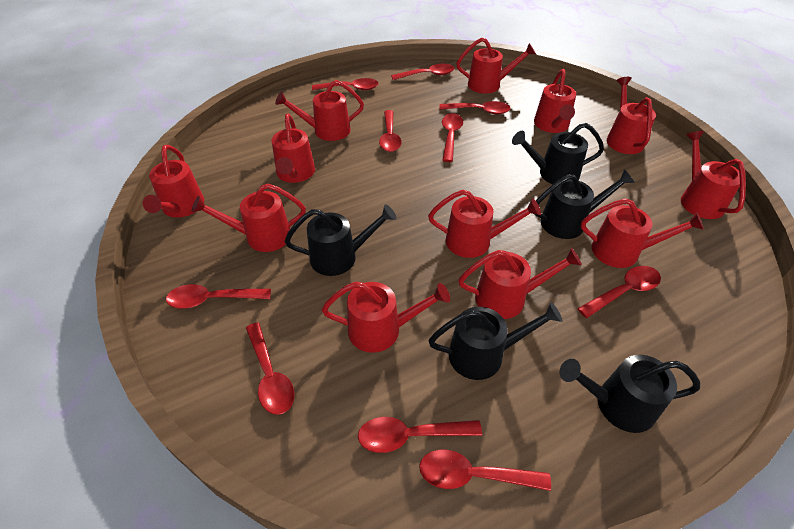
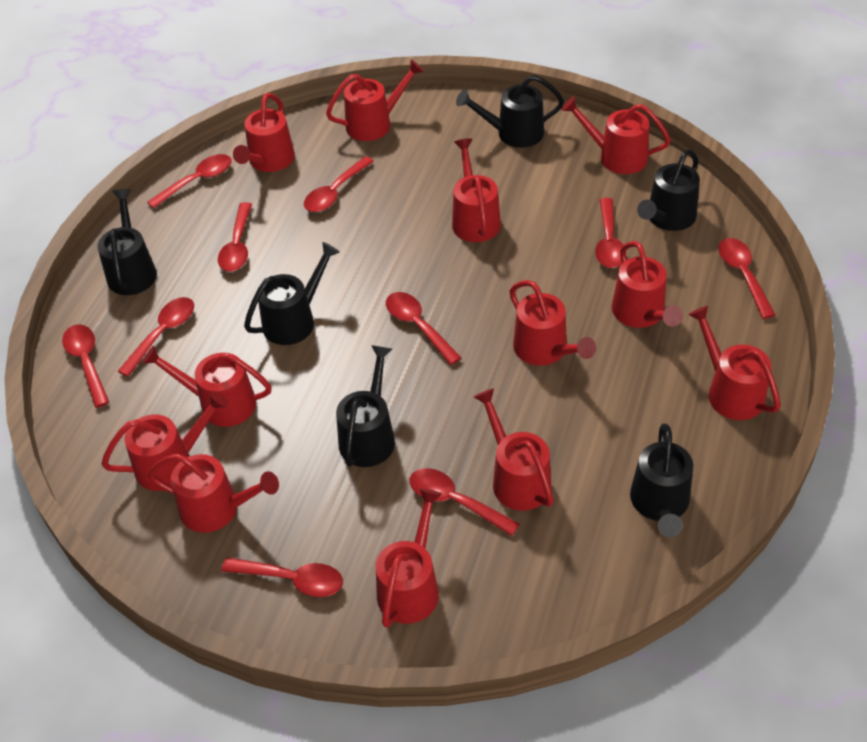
black watering can: [285,204,397,276] [428,302,563,380] [512,123,604,184] [534,169,635,239] [559,355,700,433] = 5 -> [97,189,157,295] [244,242,340,345] [336,345,395,467] [456,75,564,148] [630,424,693,537] [637,149,700,231] = 6

